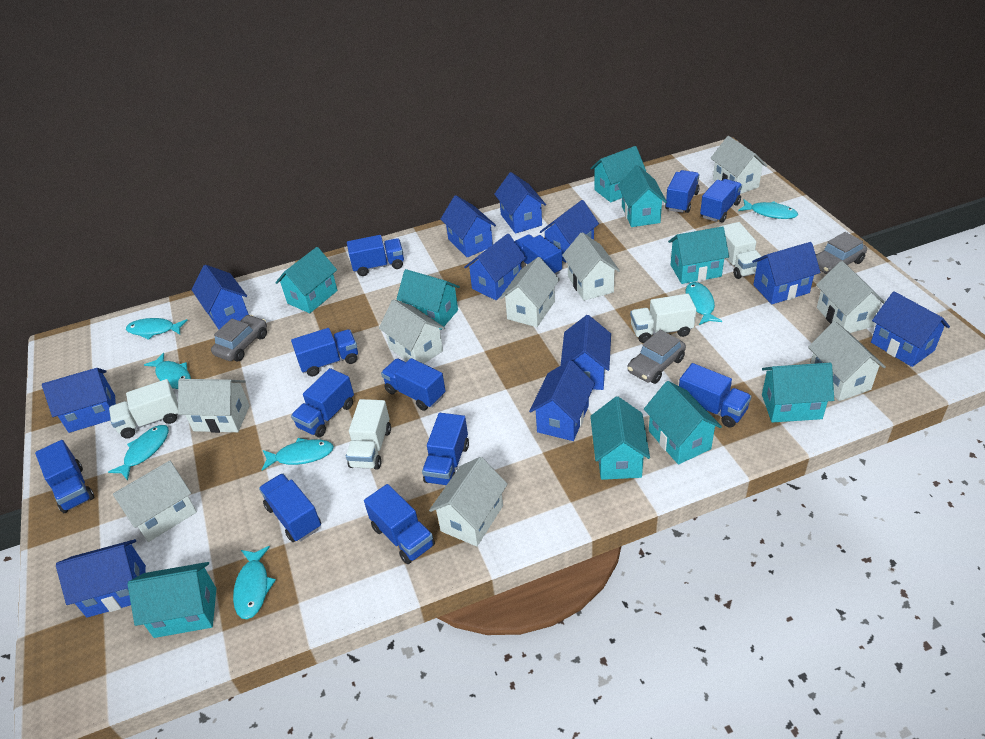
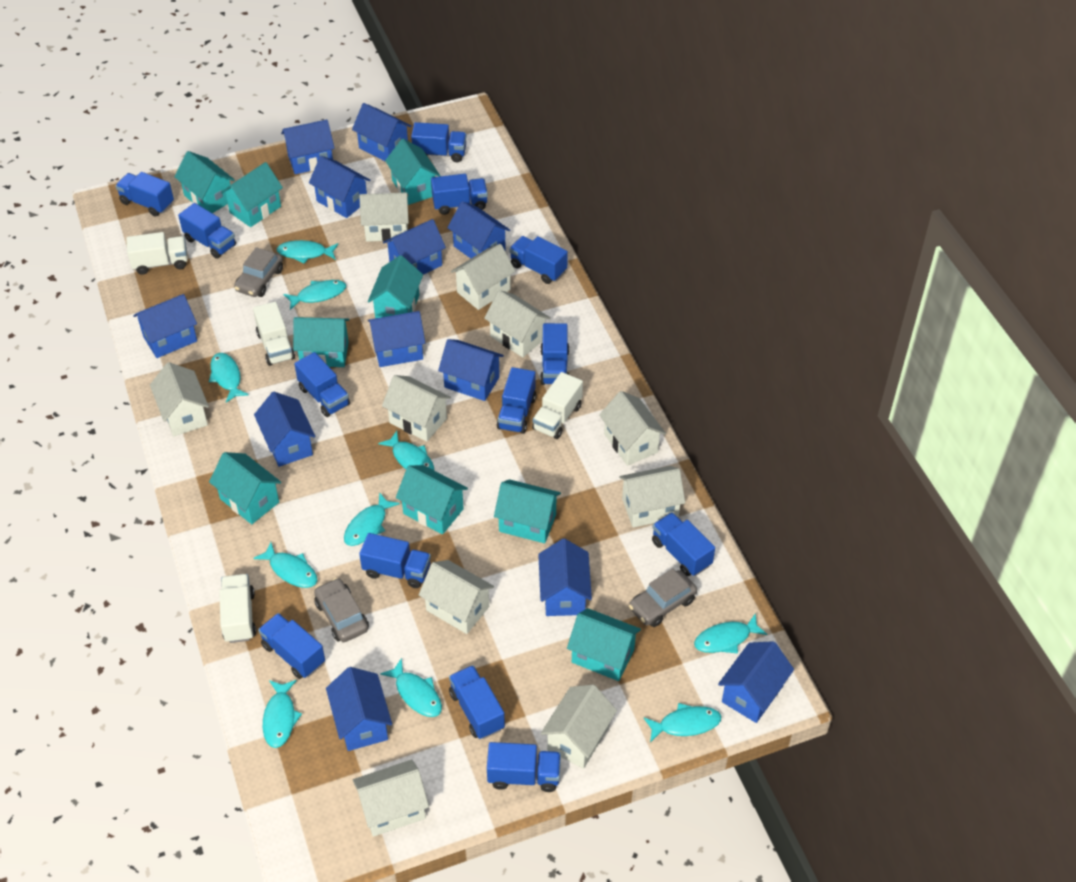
blue house: [42,368,116,433] [56,539,146,618] [192,265,249,329] [441,195,496,257] [464,234,526,300] [494,172,546,234] [529,360,595,441] [540,200,599,263] [561,315,611,390] [752,242,821,304] [871,291,950,367] = 11 -> [133,294,197,358] [254,392,315,467] [281,120,335,174] [309,156,370,218] [326,667,392,751] [352,103,411,161] [368,311,425,367] [383,219,446,275] [438,339,504,401] [447,201,510,258] [538,539,592,616] [718,641,794,723] = 12
blue truck: [35,440,94,513] [259,473,321,542] [291,328,358,377] [291,368,354,438] [347,235,404,276] [364,484,435,564] [381,358,446,411] [422,413,469,485] [515,235,562,275] [665,170,700,213] [679,363,752,428] [700,179,742,222] = 12 -> [115,172,174,217] [178,203,236,259] [258,613,325,679] [294,352,350,417] [359,533,431,588] [411,122,467,162] [431,174,488,215] [449,665,505,739] [487,742,561,792] [497,367,536,434] [509,236,568,284] [540,323,569,385] [652,512,715,576] = 13
turquoise fish: [108,425,169,481] [126,318,188,340] [144,353,191,389] [233,546,276,619] [262,438,334,471] [686,282,722,325] [738,200,798,219] = 7 -> [209,353,249,403] [253,542,317,588] [263,680,302,748] [277,240,338,263] [283,280,346,310] [344,492,400,546] [378,431,434,470] [380,658,442,717] [643,703,721,742] [694,614,767,654] = 10
white house: [113,461,197,542] [178,379,250,433] [379,299,445,364] [429,457,508,546] [500,257,560,327] [562,232,620,301] [710,136,767,194] [808,321,886,401] [816,261,885,333] = 9 -> [150,362,209,436] [353,760,429,837] [359,192,409,242] [382,375,451,442] [419,560,494,634] [451,244,515,310] [484,290,551,357] [541,685,617,769] [599,391,666,466] [619,466,685,528] = 10

